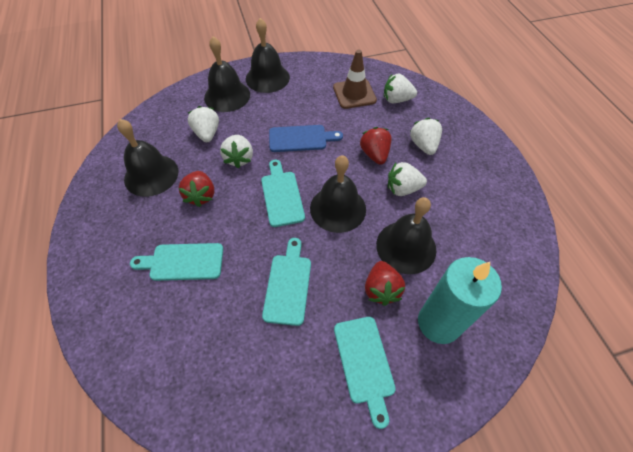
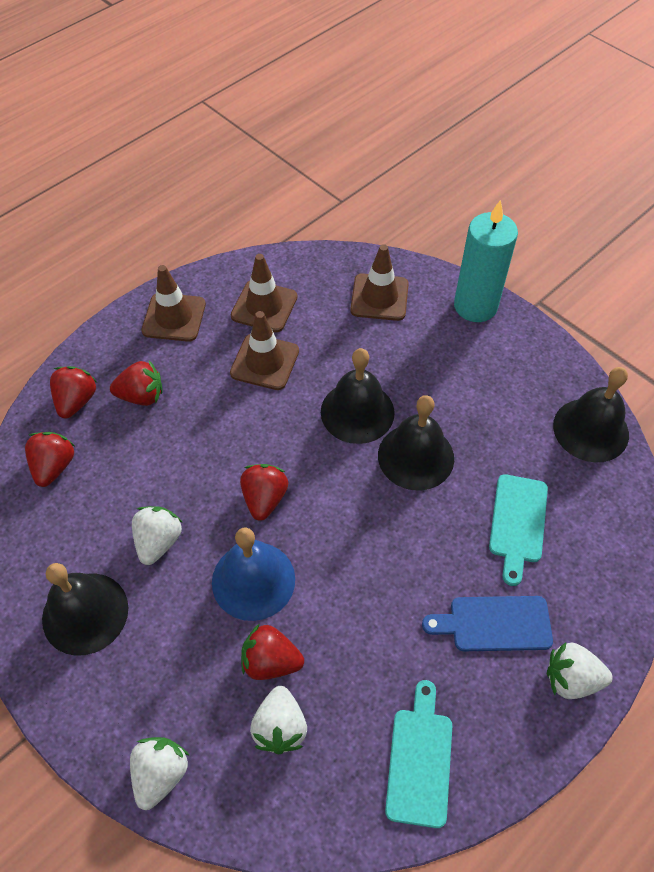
black bell: [117,119,178,197] [204,36,250,112] [246,18,290,93] [310,155,366,233] [376,197,437,274] = 5 -> [42,563,128,656] [321,348,395,444] [378,395,454,490] [553,367,629,462] = 4
blue bell: none = 0 -> [212,528,295,621] = 1
brown traffic cone: [333,50,377,109] = 1 -> [141,265,206,342] [230,311,299,390] [231,254,298,332] [350,244,409,321] = 4
red strawberry: [178,171,214,207] [360,127,391,165] [365,261,405,306] = 3 -> [25,432,76,487] [50,366,97,419] [110,361,163,406] [240,464,288,521] [241,624,304,680] = 5
turquoise cutting board: [130,243,223,281] [261,160,305,227] [262,238,311,326] [334,317,396,429] = 4 -> [385,680,452,828] [489,474,548,586] = 2
white strawberry: [188,106,219,142] [220,135,253,169] [384,74,417,103] [388,162,427,196] [410,118,442,155] = 5 -> [130,737,190,810] [132,506,183,565] [250,686,307,754] [547,642,613,699] = 4

